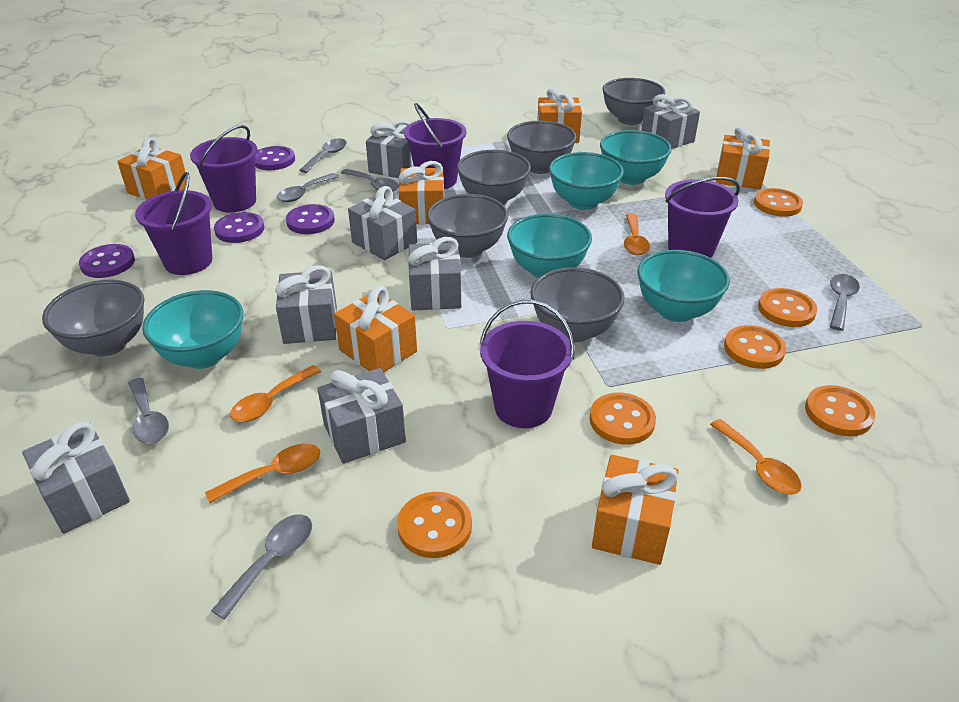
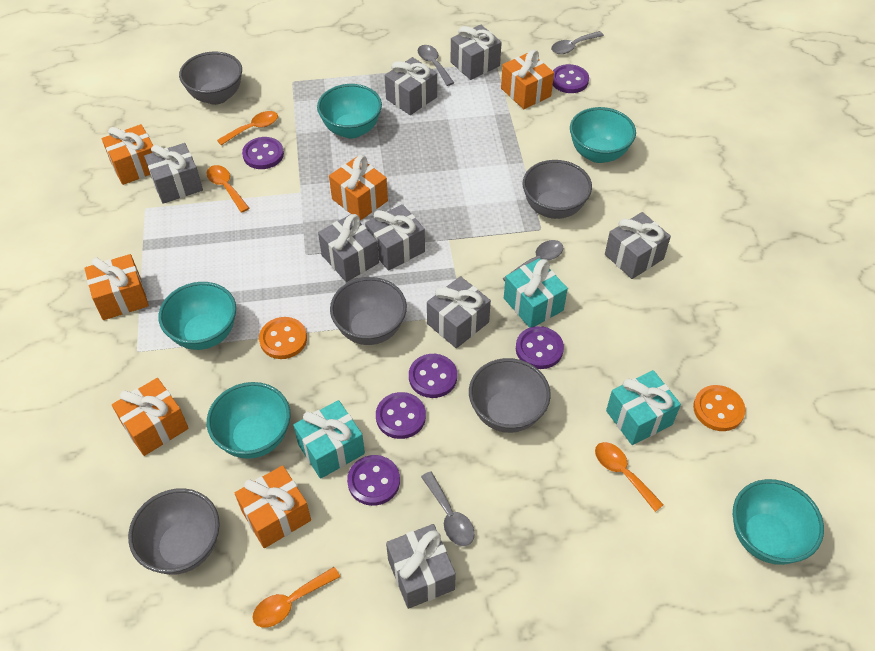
grey bowl: [42,280,144,357] [427,194,508,258] [457,150,531,205] [507,121,577,174] [531,267,625,342] [602,78,665,125] = 6 -> [128,488,220,575] [179,51,242,105] [330,277,407,345] [469,358,551,433] [523,160,592,219] = 5
grey gift: [22,422,130,534] [275,265,337,344] [317,368,406,464] [348,186,417,260] [366,120,414,178] [408,237,461,310] [641,94,700,149] = 7 -> [144,143,203,204] [318,214,379,282] [365,204,425,271] [385,57,437,115] [386,524,456,609] [427,276,491,348] [450,25,502,80] [605,212,671,279] = 8
grey spoon: [128,378,169,444] [211,514,312,620] [277,173,339,202] [299,138,347,173] [341,169,399,192] [830,274,860,331] = 6 -> [418,45,454,86] [421,471,475,546] [503,240,563,281] [551,31,604,54] = 4
orange button: [397,492,472,558] [589,393,656,445] [724,325,786,369] [754,188,803,217] [758,288,818,327] [805,385,875,436] = 6 -> [259,317,307,359] [693,385,746,431] = 2
purple bucket: [135,172,212,275] [190,125,258,213] [404,103,466,189] [480,300,575,428] [665,177,740,258] = 5 -> none = 0
purple button: [79,244,135,278] [214,212,264,243] [255,146,295,170] [286,204,335,234] = 4 -> [242,137,284,169] [347,455,400,506] [376,392,426,439] [409,354,457,398] [516,326,564,369] [553,64,589,93] = 6
turquoise gift: none = 0 -> [293,400,365,479] [504,258,568,328] [606,370,681,445] = 3

